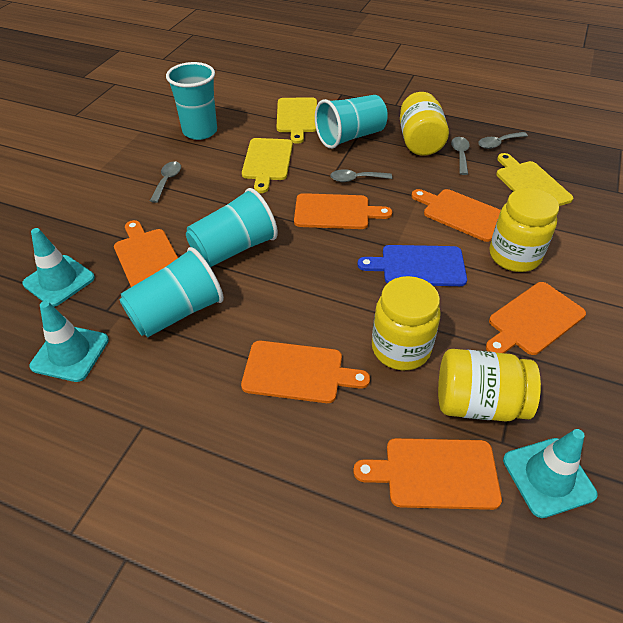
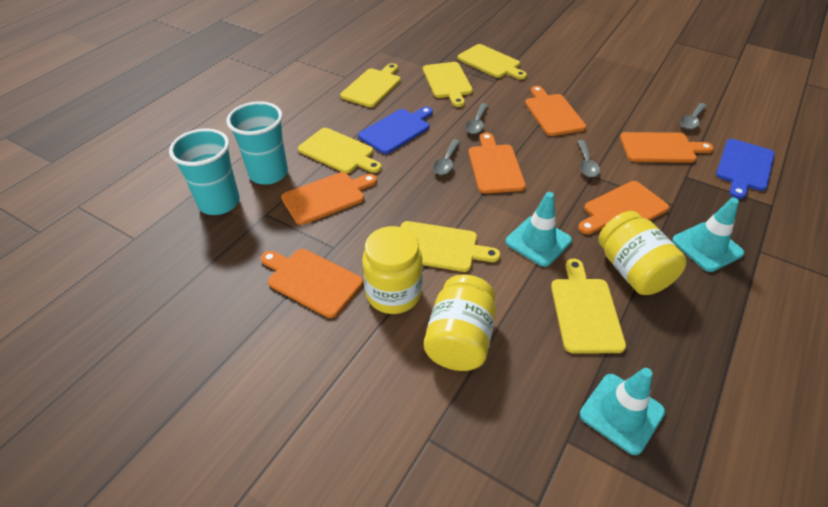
blue cutting board: [357,245,467,286] = 1 -> [358,107,433,154] [716,139,775,199] = 2
turquoise cup: [119,247,224,337] [166,62,217,140] [186,188,278,267] [315,95,388,149] = 4 -> [169,129,240,215] [227,101,288,185] = 2
yellow cutting board: [242,138,293,193] [277,97,317,144] [496,153,573,206] = 3 -> [298,128,382,173] [340,63,400,107] [400,221,500,272] [423,62,473,107] [457,44,527,80] [551,259,626,353] = 6
yellow jar: [372,276,441,370] [400,92,449,156] [438,349,541,422] [489,188,559,272] = 4 -> [362,226,423,314] [424,274,496,371] [598,211,687,295] = 3

